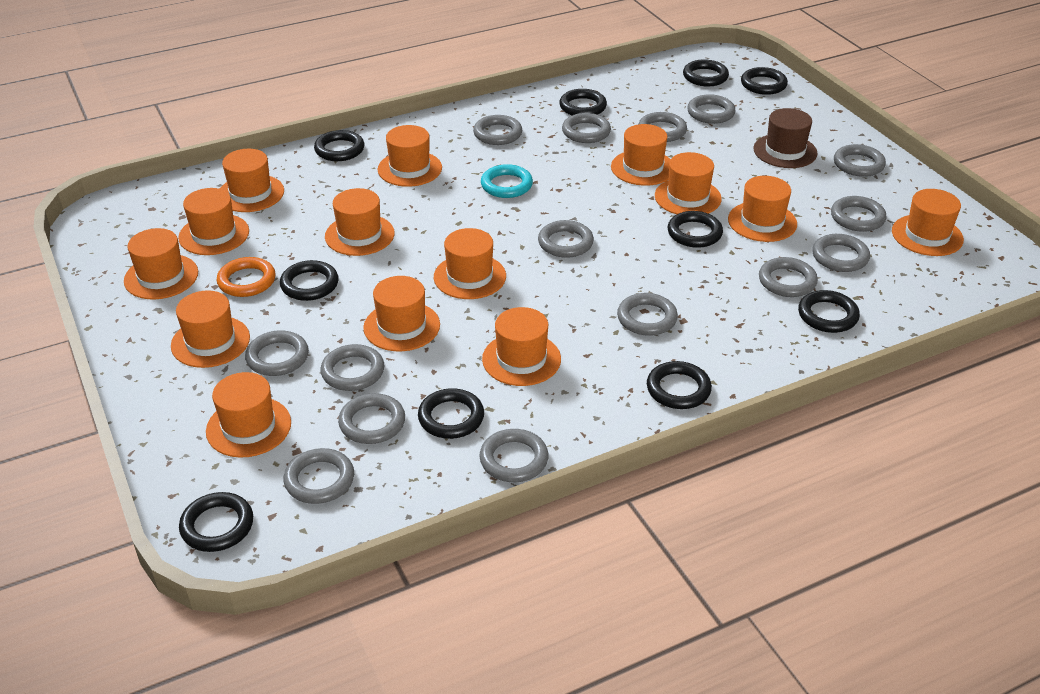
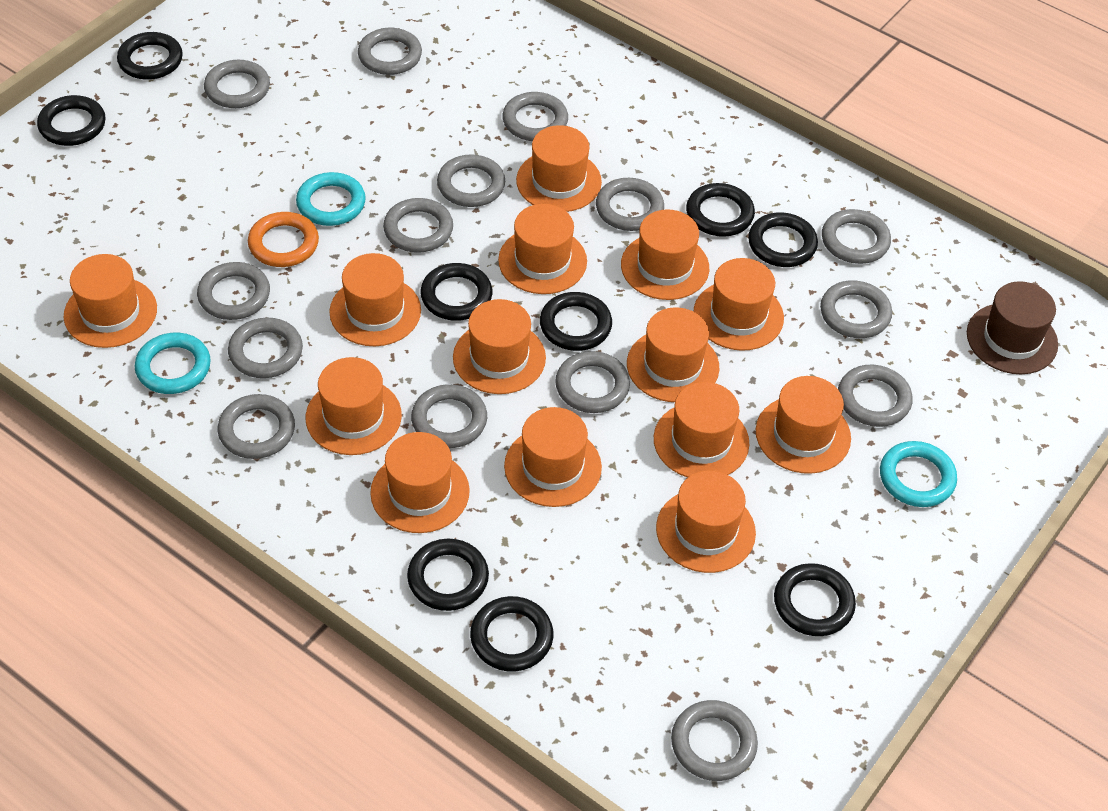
black ring: [179,492,253,552] [280,260,338,301] [314,130,364,161] [418,388,484,439] [559,89,607,115] [647,361,712,409] [668,211,723,248] [683,59,729,87] [741,67,788,95] [798,290,860,333] = 10 -> [37,95,106,146] [117,32,183,80] [407,539,489,611] [421,263,492,321] [470,596,553,671] [540,292,612,351] [686,183,755,237] [748,212,818,267] [774,563,856,636] = 9
turquoise ring: [481,164,533,198] = 1 -> [135,333,211,394] [296,172,366,226] [880,441,957,507] = 3

